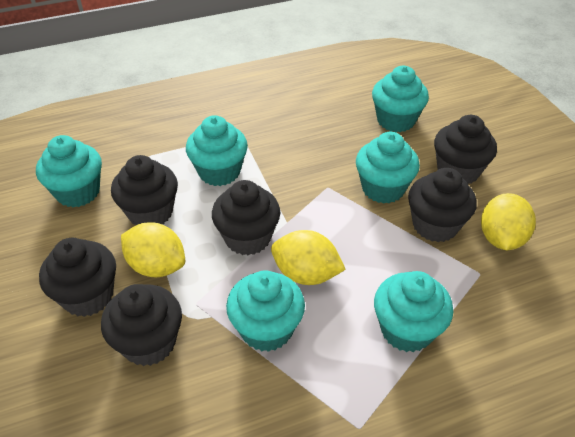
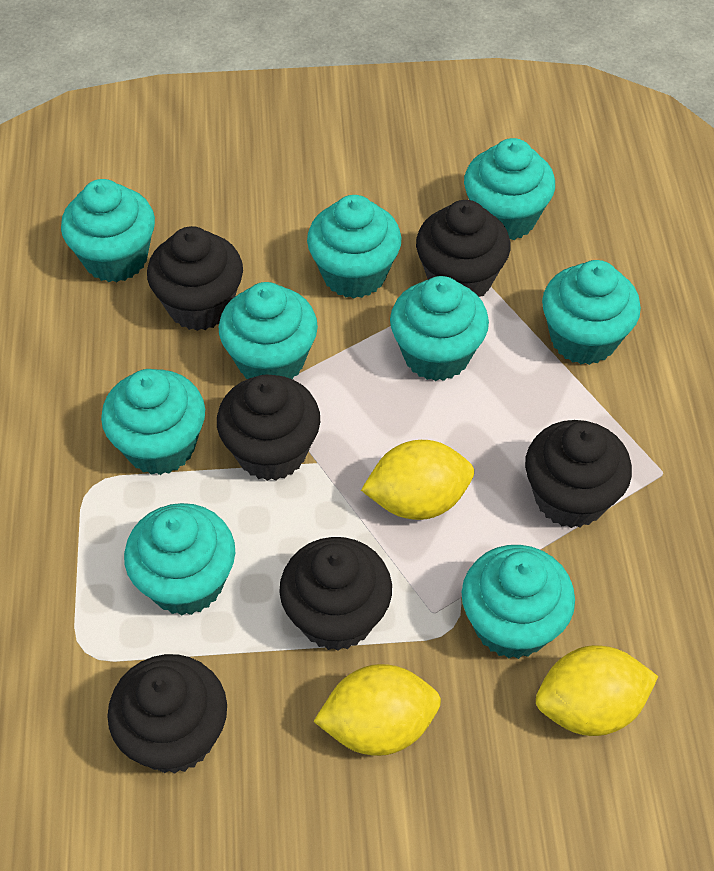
turquoise cupcake: [36,135,102,207] [186,115,248,186] [226,270,305,352] [356,132,420,203] [372,66,429,132] [374,271,453,352] = 6 -> [61,179,155,282] [101,369,205,475] [124,503,235,616] [219,282,318,379] [307,195,401,299] [390,276,489,381] [462,545,575,659] [464,138,555,240] [542,260,641,365] = 9

